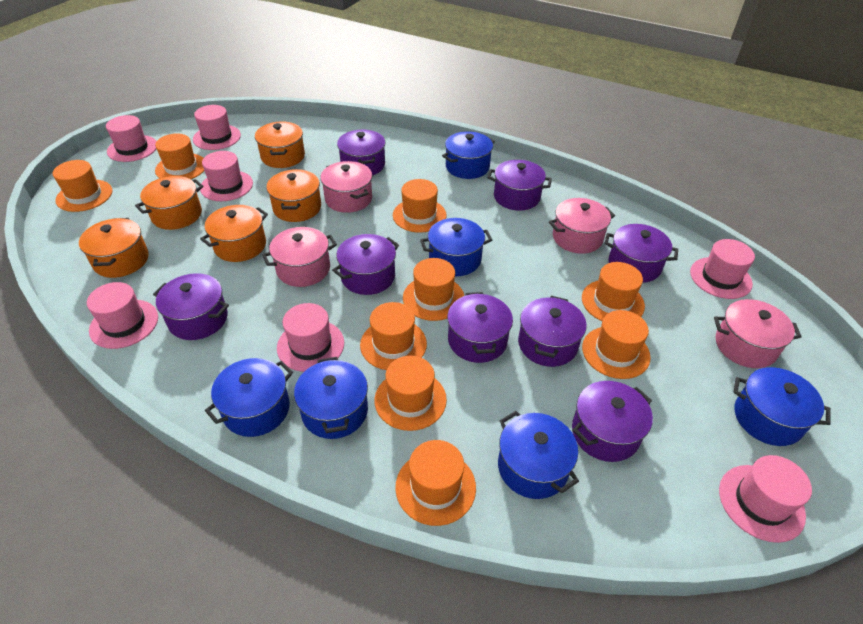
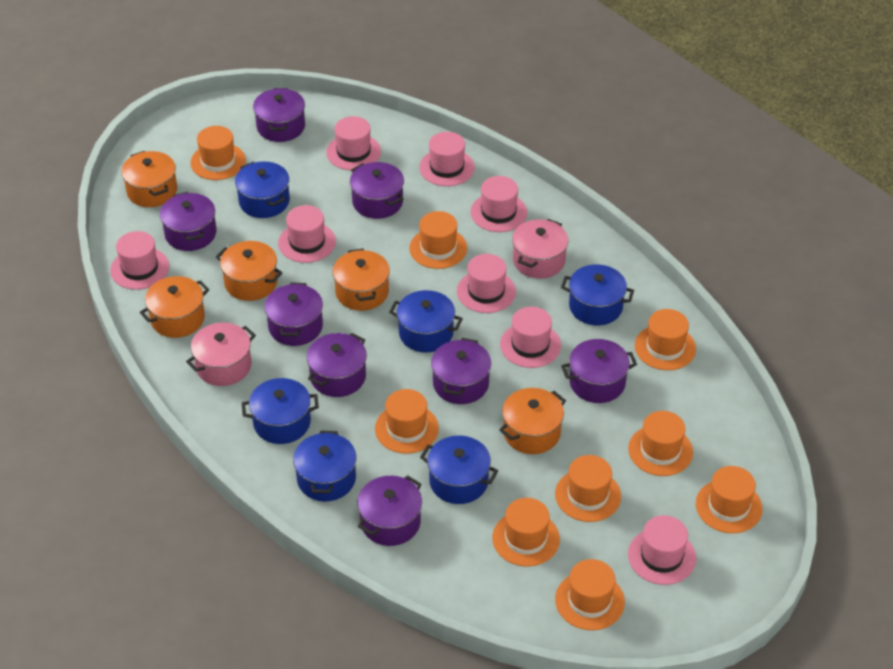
pink hat: [87,282,158,349] [106,115,157,162] [193,105,241,150] [200,151,253,201] [277,303,344,372] [690,239,755,299] [719,455,812,543] = 7 -> [110,231,169,290] [278,205,336,263] [326,116,381,170] [419,132,475,186] [457,254,516,313] [471,176,527,232] [500,307,561,368] [628,515,696,585] = 8
pink pot: [262,227,337,287] [320,161,372,213] [549,198,615,254] [714,299,802,368] = 4 -> [186,323,256,386] [512,219,568,279] = 2

